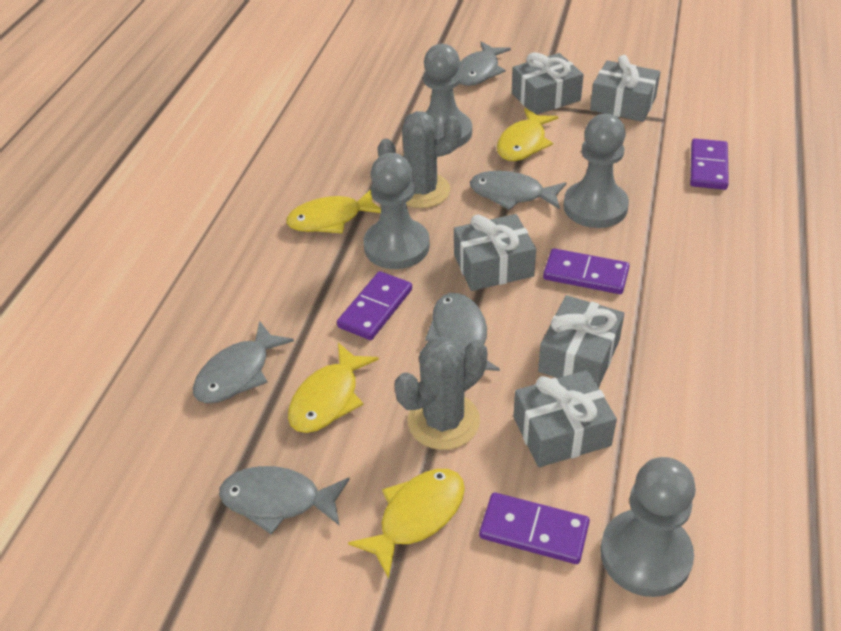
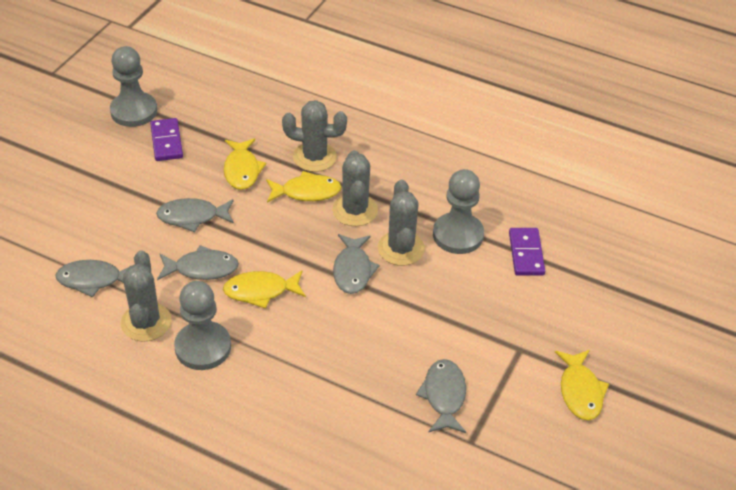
grey cactus: [377,111,462,208] [395,336,487,450] = 2 -> [121,250,171,342] [282,100,347,172] [332,150,378,226] [378,180,425,266] = 4
grey gift: [454,214,536,291] [512,52,584,114] [513,370,617,467] [538,295,624,388] [590,55,660,122] = 5 -> none = 0
grey pawn: [363,153,430,269] [423,44,472,147] [563,114,629,228] [600,457,696,597] = 4 -> [110,46,157,127] [174,281,231,370] [433,169,484,254] = 3
purple domino: [337,271,412,340] [479,492,590,564] [543,248,630,294] [690,139,729,190] = 4 -> [150,118,183,161] [509,228,545,276] = 2

